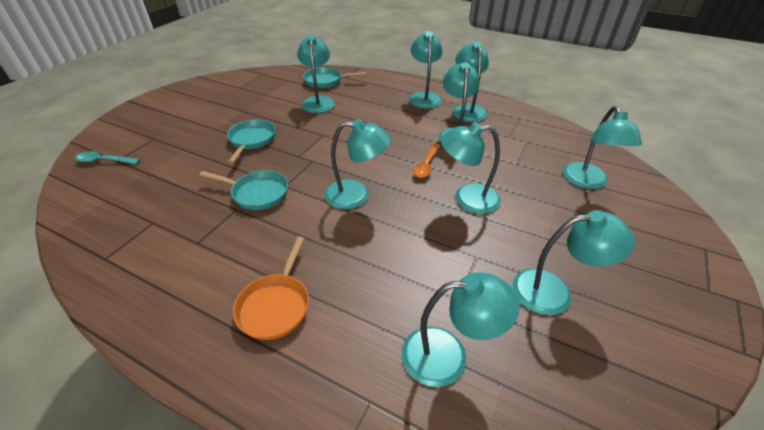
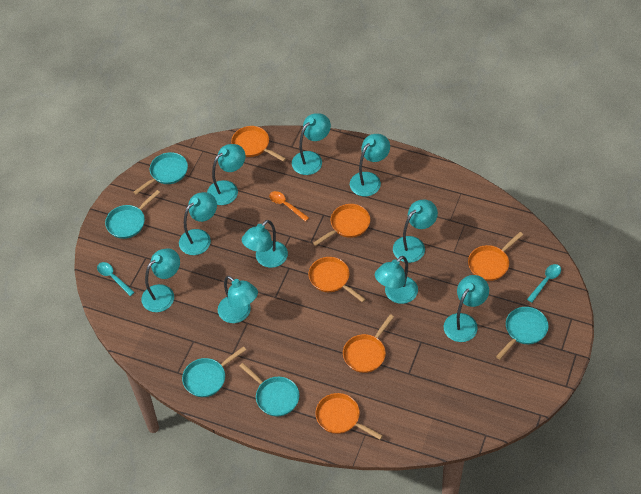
orange pan: [233,237,309,340] = 1 -> [231,126,286,162] [309,257,366,302] [313,204,370,246] [315,393,383,440] [343,314,394,373] [468,232,523,281] = 6
turquoise lamp: [297,35,335,113] [324,119,391,209] [402,272,520,387] [409,31,442,108] [438,62,480,142] [441,122,501,214] [453,42,489,122] [512,210,635,315] [563,106,642,189] = 9 -> [141,248,180,312] [179,192,217,255] [207,144,245,205] [218,276,258,323] [242,220,288,268] [292,113,331,175] [350,134,390,196] [375,256,418,304] [393,199,438,263] [444,275,489,342] = 10
turquoise pan: [199,170,288,210] [227,119,275,164] [303,67,367,88] = 3 -> [105,190,160,239] [134,152,188,195] [182,346,246,397] [239,363,299,417] [496,307,549,359] = 5
turquoise spoon: [75,151,140,164] = 1 -> [97,262,135,296] [527,264,561,303] = 2

